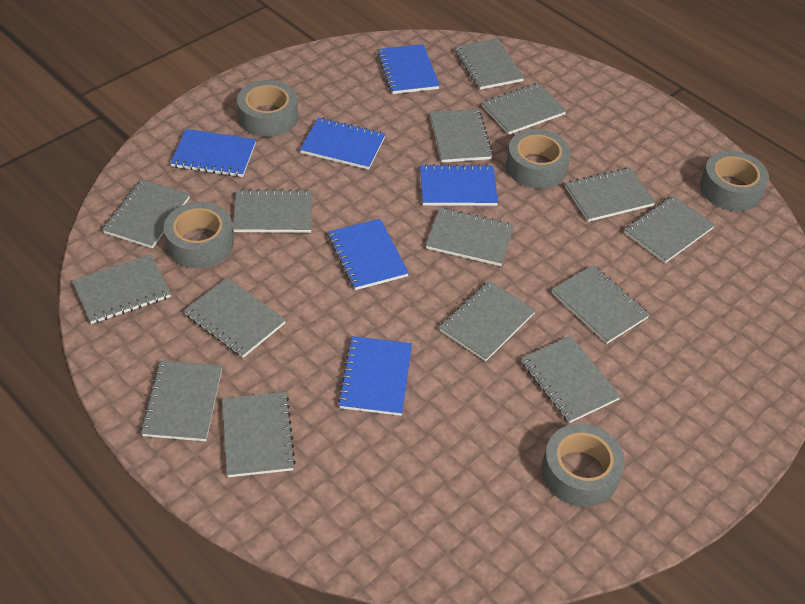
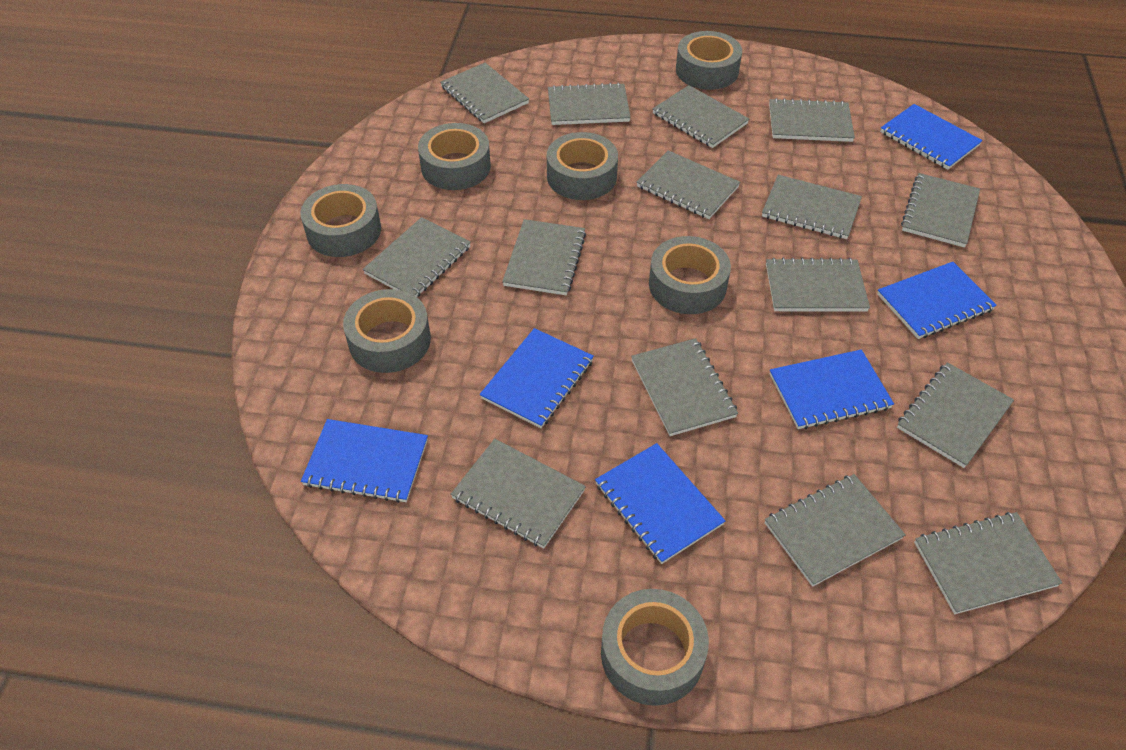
grey tape: [164,202,234,268] [237,80,298,137] [506,129,571,189] [542,424,625,507] [700,151,769,211] = 5 -> [300,184,381,257] [343,289,431,373] [418,123,491,190] [547,132,618,200] [601,589,709,706] [649,236,731,314] [676,31,742,90] = 7

